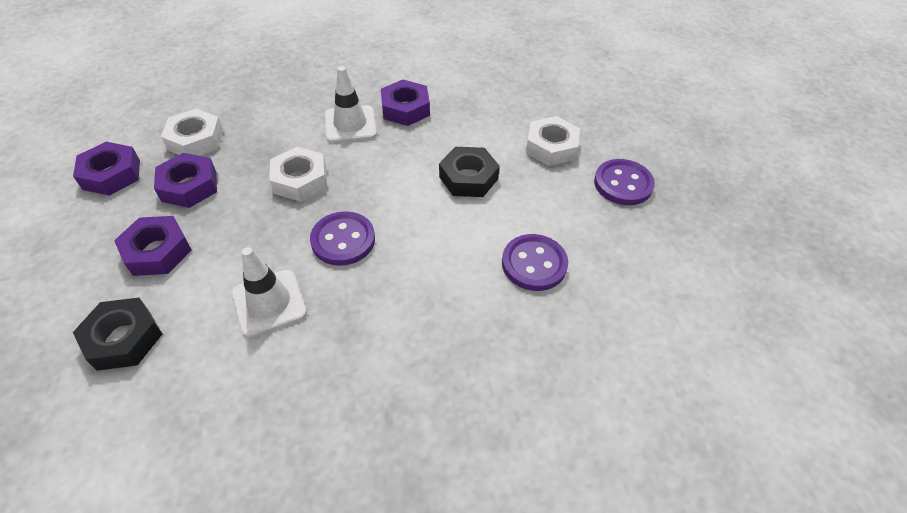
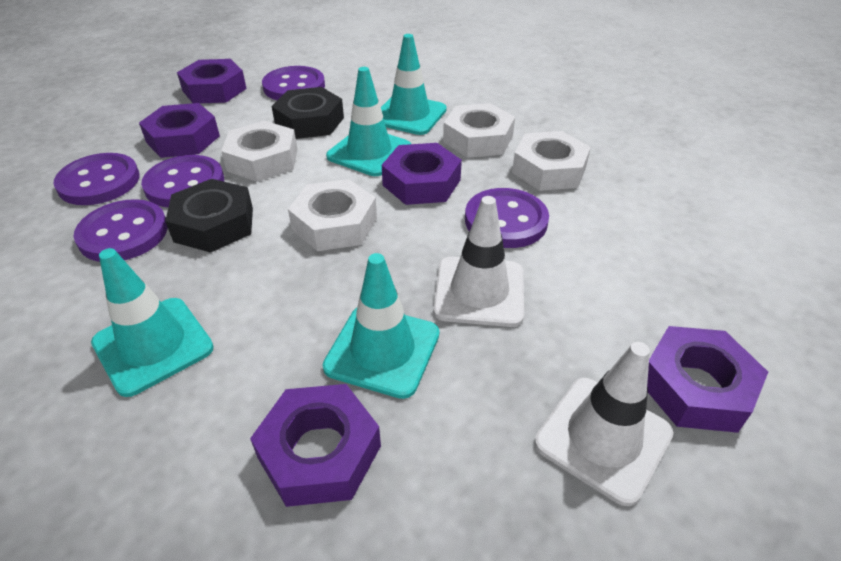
purple button: [310,211,375,266] [502,234,568,291] [594,159,655,205] = 3 -> [53,153,140,205] [74,199,168,262] [141,155,224,207] [262,66,325,100] [465,188,549,248] = 5
purple nut: [73,142,140,196] [114,216,191,276] [154,153,217,208] [381,80,430,126] = 4 -> [139,103,220,158] [177,59,247,104] [250,384,381,507] [382,143,462,205] [647,326,768,433] = 5
turquoise traffic cone: none = 0 -> [91,248,214,397] [323,253,439,399] [326,67,411,176] [381,34,447,135] = 4
white nut: [161,109,223,156] [269,147,327,202] [526,116,580,166] = 3 -> [221,121,297,182] [288,179,377,251] [443,103,515,158] [512,131,591,191] = 4

